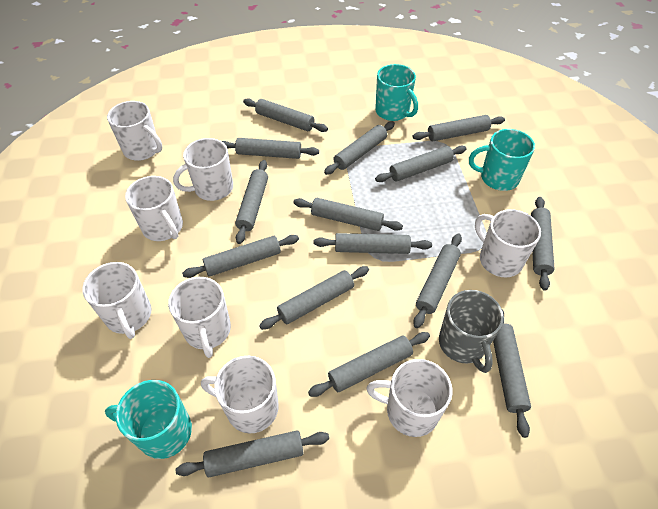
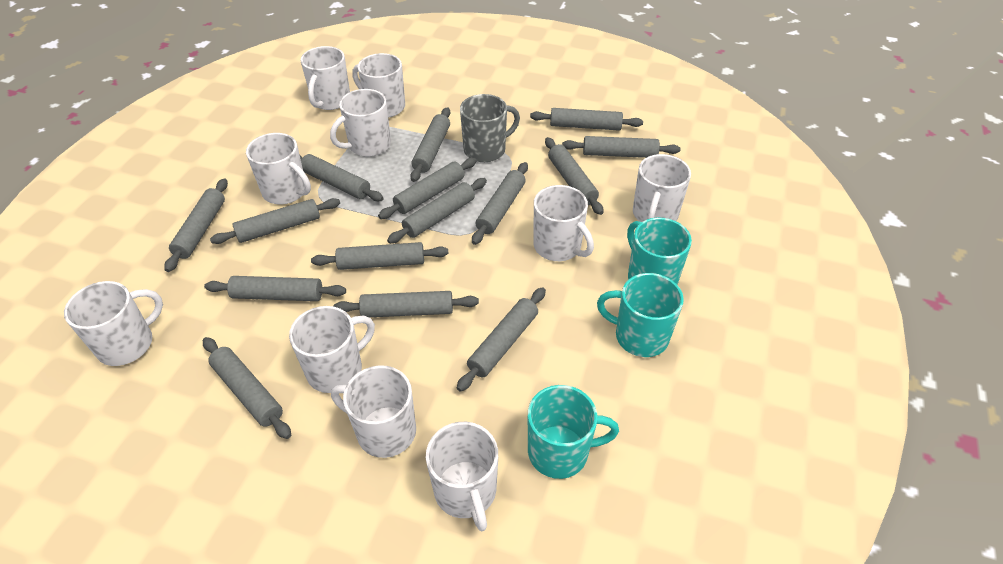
white mug: [82,262,152,339] [107,101,162,161] [125,176,183,241] [168,277,231,358] [173,138,233,201] [201,356,279,434] [366,359,452,437] [475,209,541,277] = 8 -> [64,281,163,366] [246,133,311,204] [289,306,375,393] [300,46,350,110] [330,89,391,157] [331,366,416,458] [352,53,405,118] [426,422,498,531] [533,185,594,261] [633,154,691,222] = 10

